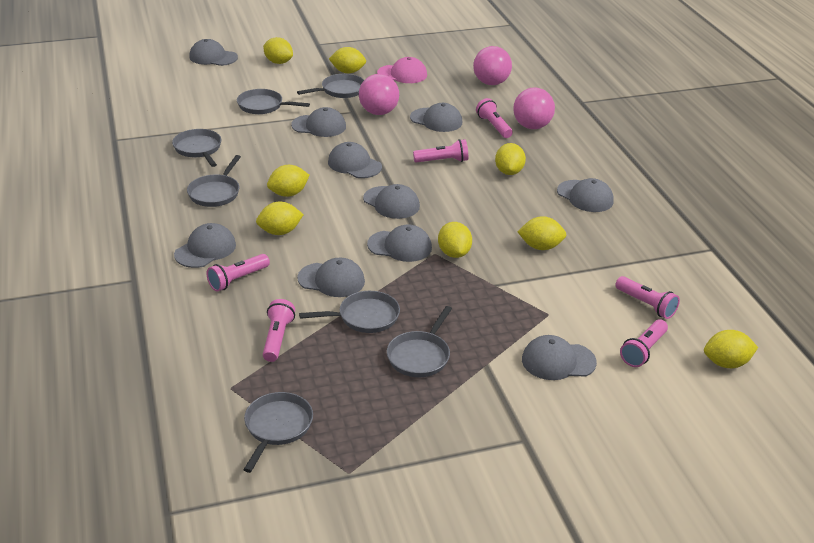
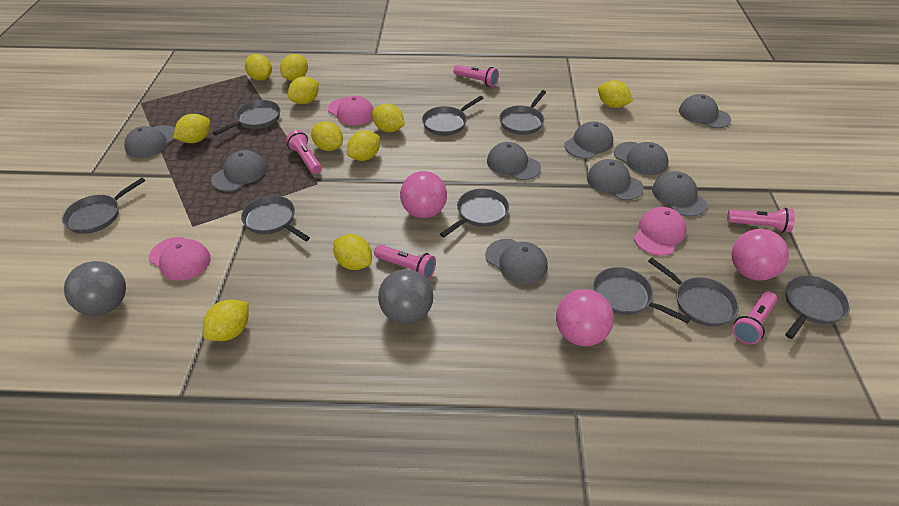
grey ball: none = 0 -> [64,261,126,316] [378,269,433,324] = 2
grey cap: [174,223,236,268] [189,39,238,66] [291,107,346,137] [297,258,365,297] [328,142,382,178] [363,184,420,219] [367,224,432,262] [410,103,462,132] [522,335,597,380] [557,178,614,212] = 10 -> [124,125,175,158] [211,150,267,191] [486,239,548,284] [487,142,541,180] [564,121,613,159] [587,159,644,200] [614,142,669,175] [652,171,707,216] [679,94,731,128] = 9
grey pan: [172,129,221,167] [187,155,241,207] [237,89,310,114] [243,392,313,473] [297,74,364,98] [299,291,400,333] [387,306,452,377] = 7 -> [62,178,145,234] [213,100,280,135] [241,195,310,241] [422,96,484,136] [440,189,509,237] [499,90,546,135] [593,267,691,323] [648,258,739,327] [785,275,850,339] = 9
pink cap: [377,57,427,83] = 1 -> [149,237,211,281] [328,96,374,125] [634,207,687,256] = 3
pink flashlight: [206,254,270,291] [263,299,295,362] [413,139,468,163] [476,98,513,138] [615,276,680,319] [620,319,668,367] = 6 -> [286,130,322,174] [374,245,436,280] [454,65,499,87] [727,208,795,233] [732,291,777,344] = 5
yellow lemon: [256,202,304,235] [263,37,293,64] [267,165,309,197] [329,47,366,73] [438,222,472,258] [495,143,526,175] [517,216,566,250] [704,330,758,368] = 8 -> [173,114,210,143] [203,300,248,341] [245,54,272,81] [280,54,308,81] [288,76,319,104] [311,121,343,151] [333,234,372,270] [347,130,380,161] [372,103,405,132] [598,80,633,108] = 10

